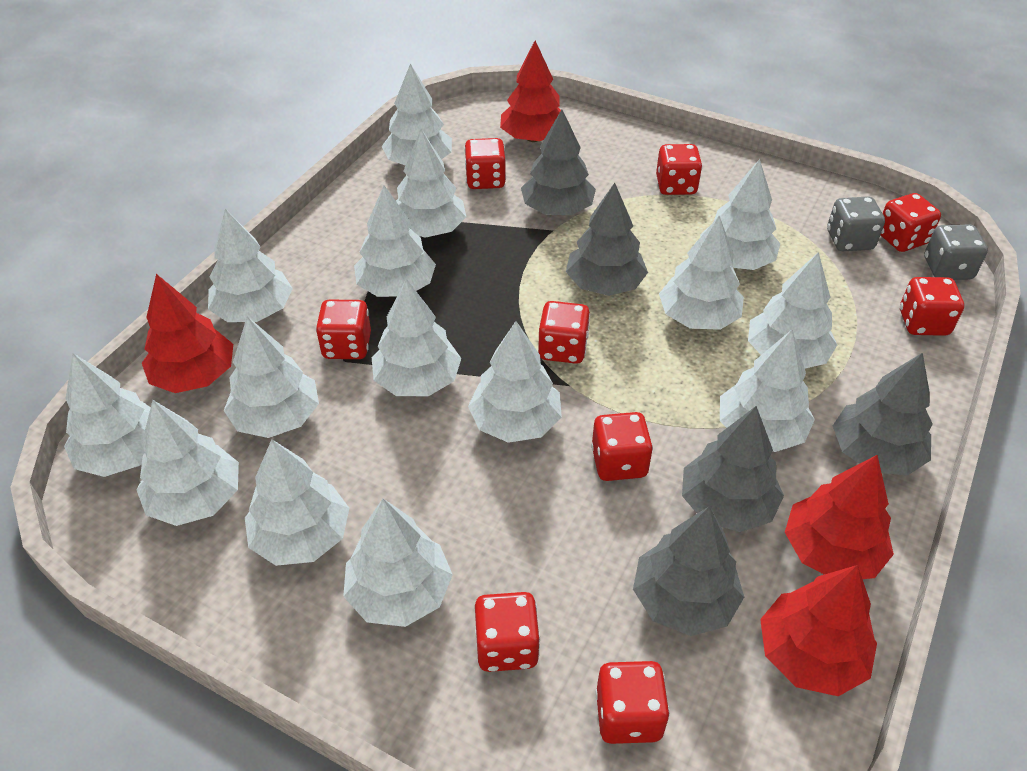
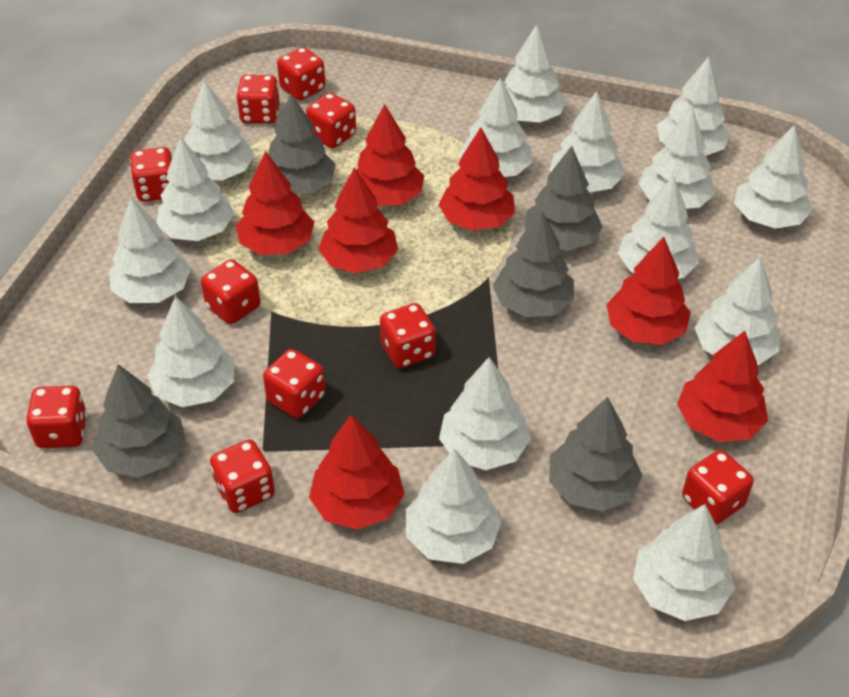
grey dice: [827,196,885,251] [924,225,988,280] = 2 -> none = 0
red dice: [316,300,371,359] [464,138,506,189] [475,592,540,672] [538,301,590,364] [591,412,653,481] [595,661,670,744] [656,144,702,195] [881,193,941,252] [900,277,964,336] = 9 -> [26,386,87,448] [130,147,173,202] [201,259,260,324] [210,439,275,513] [236,75,280,124] [263,349,326,418] [277,47,325,100] [306,93,356,148] [380,303,436,368] [682,450,754,525] = 10
red tree: [142,274,233,393] [500,41,561,142] [760,565,877,696] [785,455,894,579] = 4 -> [236,151,314,255] [309,414,404,530] [318,167,398,273] [356,104,424,206] [439,127,515,231] [606,237,691,345] [677,331,768,442] = 7

